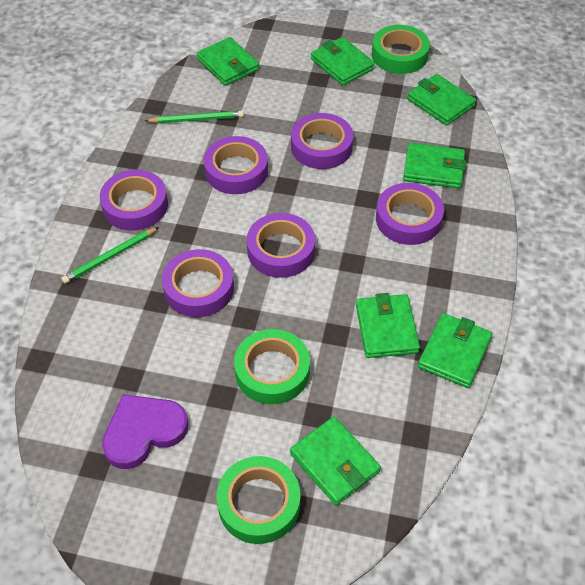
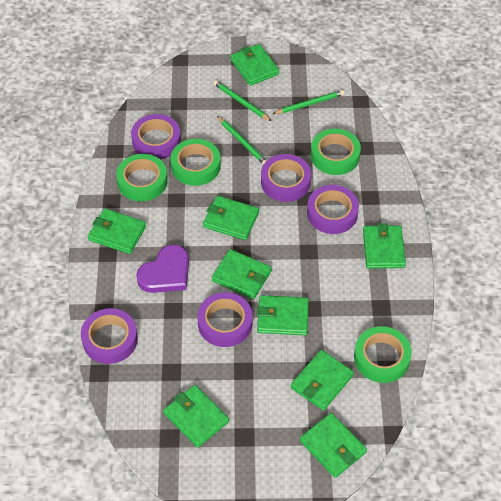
green pencil: [61,227,159,284] [145,111,244,123] = 2 -> [213,80,271,121] [217,116,267,165] [273,90,344,114] = 3
green tape: [217,456,301,544] [234,329,310,404] [372,25,430,74] = 3 -> [116,154,168,201] [170,139,221,186] [311,129,361,175] [354,326,412,383] = 4
green wallet: [196,37,259,86] [290,417,381,506] [311,37,375,85] [356,293,420,358] [403,143,466,189] [407,74,476,126] [418,313,492,388] = 7 -> [88,208,146,254] [164,385,229,448] [203,196,259,240] [212,249,272,299] [230,44,279,86] [257,295,309,335] [291,350,354,411] [300,413,367,478] [363,223,406,268] = 9
purple tape: [100,170,168,231] [162,249,234,317] [204,136,268,194] [247,213,315,278] [291,113,353,169] [376,183,444,245] = 6 -> [81,308,138,364] [131,114,181,159] [197,292,252,347] [261,154,311,202] [307,185,359,234] = 5

